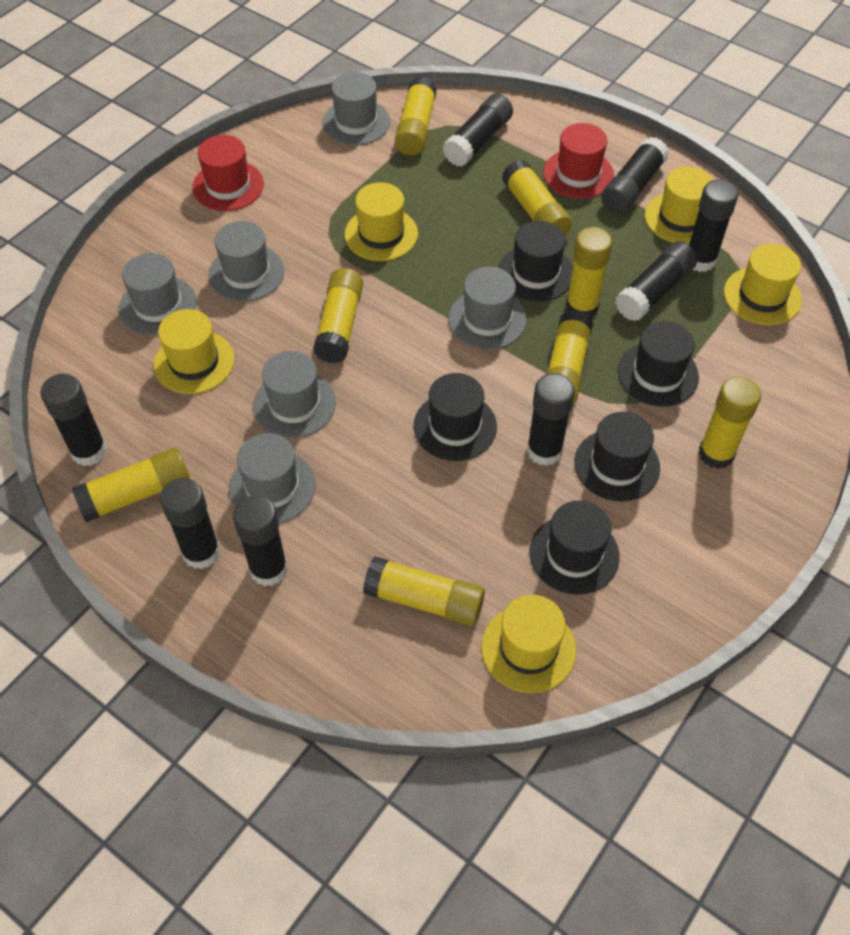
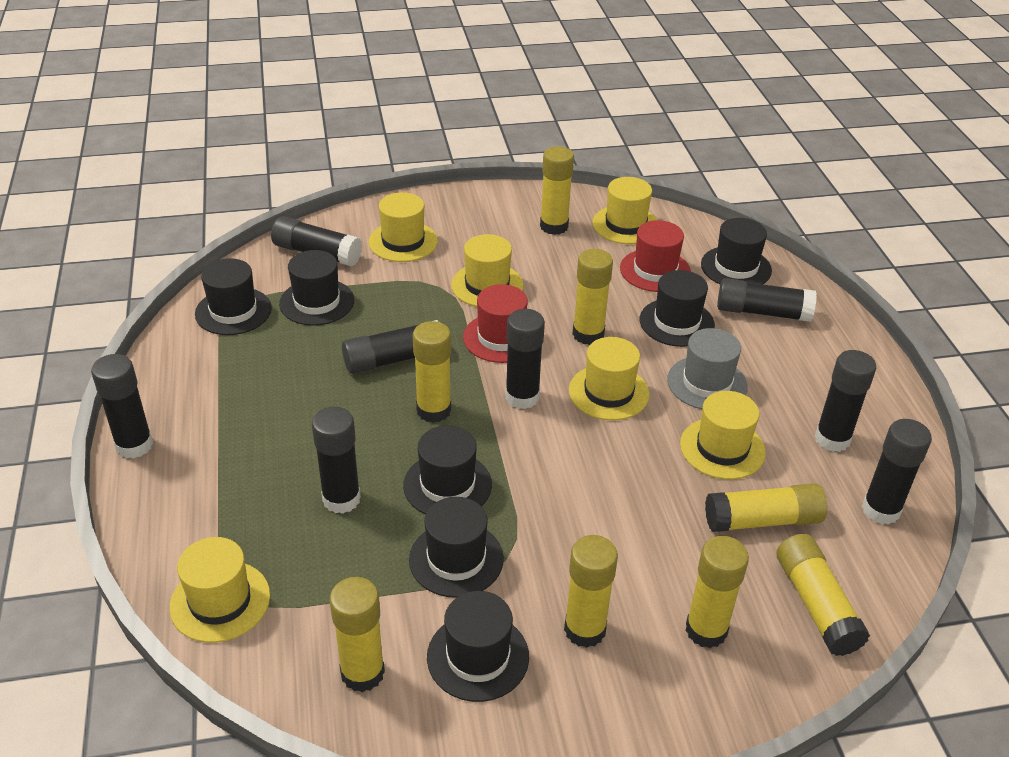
black hat: [414,373,497,461] [499,221,573,302] [529,500,620,595] [574,412,660,502] [618,321,699,407] = 5 -> [195,258,272,335] [279,250,354,326] [403,425,492,515] [409,497,504,598] [427,591,529,702] [640,270,715,347] [701,218,772,284] = 7
grey hat: [119,253,197,335] [208,221,284,302] [229,433,316,523] [253,351,336,438] [322,72,390,145] [449,267,527,349] = 6 -> [667,328,748,409] = 1
yellow hat: [154,309,234,394] [344,182,418,261] [481,595,576,693] [645,166,713,244] [724,244,802,325] = 5 -> [170,537,270,643] [368,192,438,262] [451,234,524,307] [569,337,650,420] [592,177,657,244] [680,391,766,480] = 6

